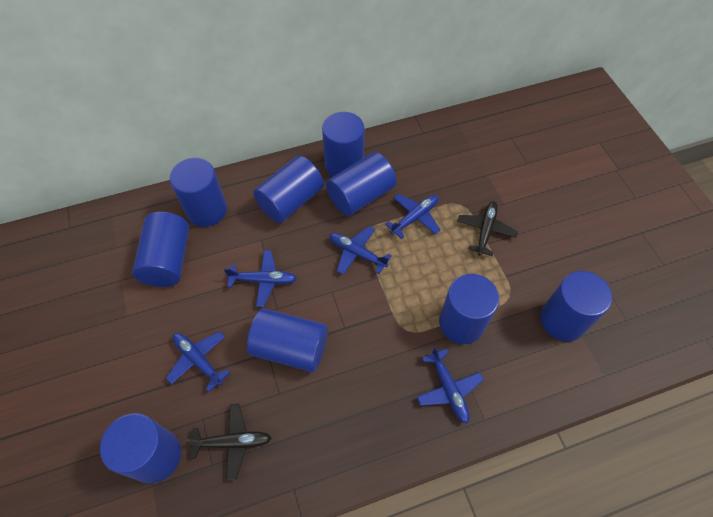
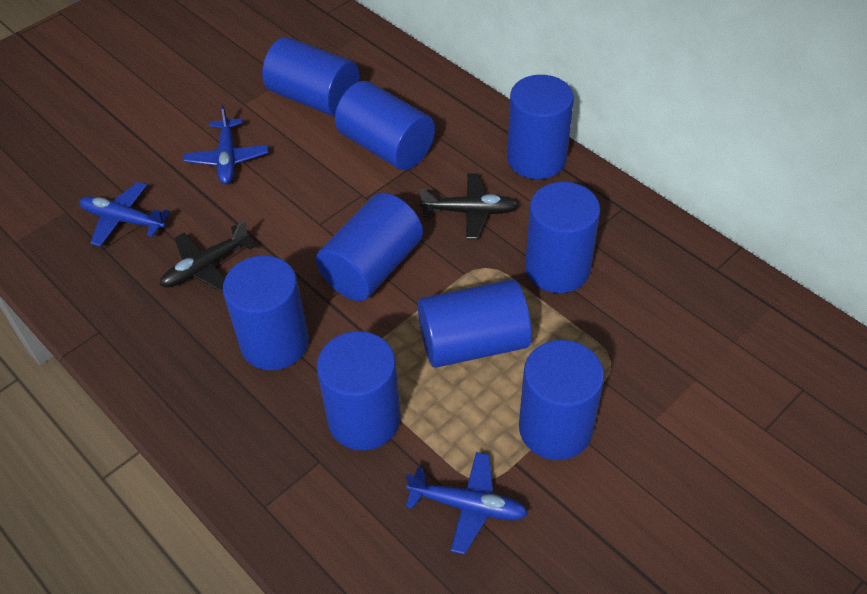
blue plane: [166,331,231,392] [224,250,297,307] [329,226,392,275] [385,194,440,239] [417,346,484,424] = 5 -> [79,182,170,247] [184,105,268,184] [406,452,528,555] = 3

